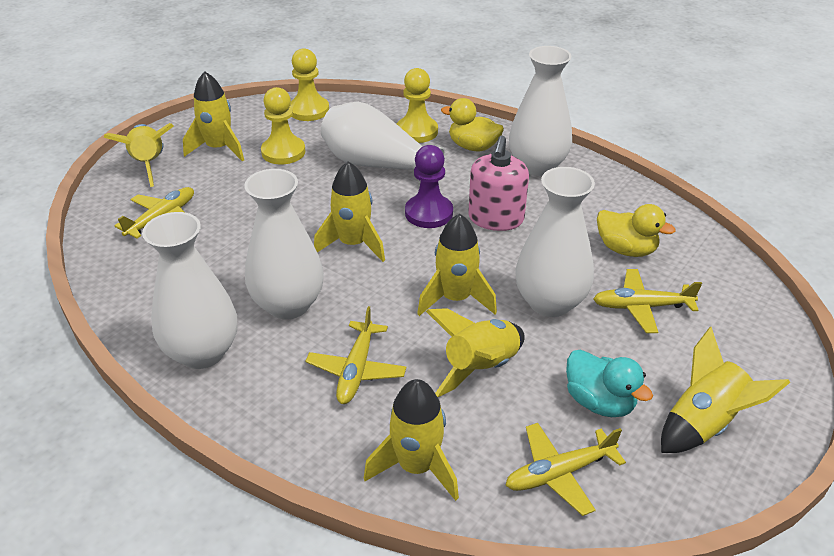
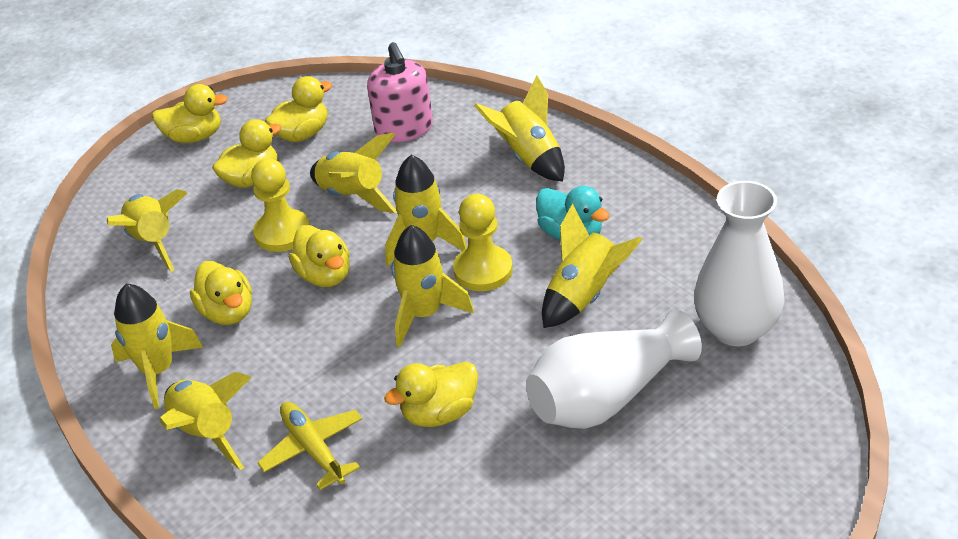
purple pawn: [405,145,453,228] = 1 -> none = 0
white vase: [142,212,237,369] [244,169,324,320] [321,102,445,170] [509,46,572,176] [515,167,595,317] = 5 -> [526,309,702,429] [694,181,785,346] = 2
yellow duck: [441,98,504,151] [597,204,676,257] = 2 -> [152,84,228,143] [190,261,252,325] [212,119,281,188] [265,76,332,142] [289,225,350,287] [384,362,478,427] = 6
yellow pawn: [261,87,306,165] [290,48,329,121] [397,68,438,143] = 3 -> [251,158,310,252] [453,194,513,291] = 2
yellow plane: [114,187,194,238] [306,306,406,404] [505,423,626,516] [593,269,702,333] = 4 -> [257,402,362,490] = 1
yellow rocket: [104,123,174,187] [183,71,244,161] [314,162,385,262] [364,379,459,501] [417,214,497,316] [426,308,525,397] [661,327,790,453] = 7 -> [107,189,187,272] [111,284,203,409] [160,372,252,470] [310,133,397,213] [385,155,467,266] [391,225,474,347] [474,75,565,181] [542,203,643,328] = 8

